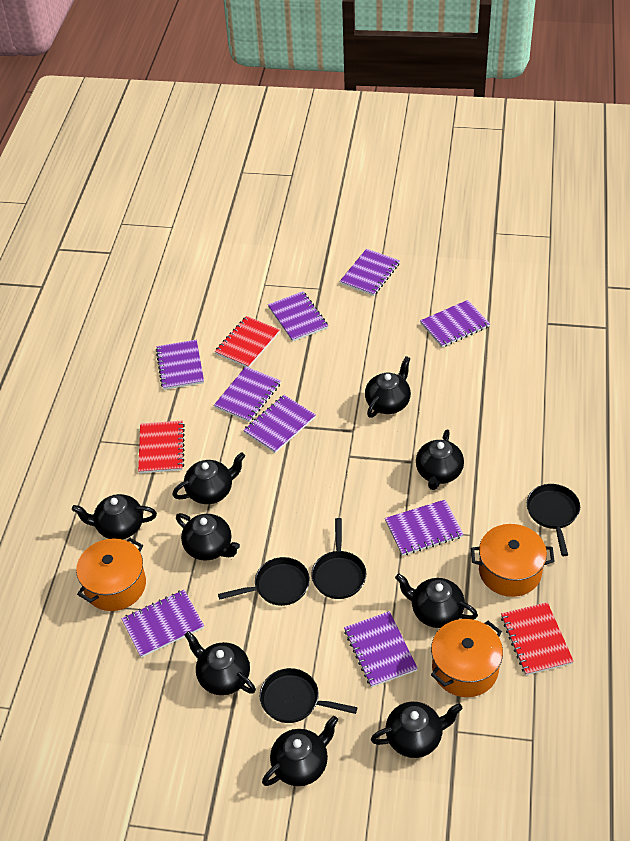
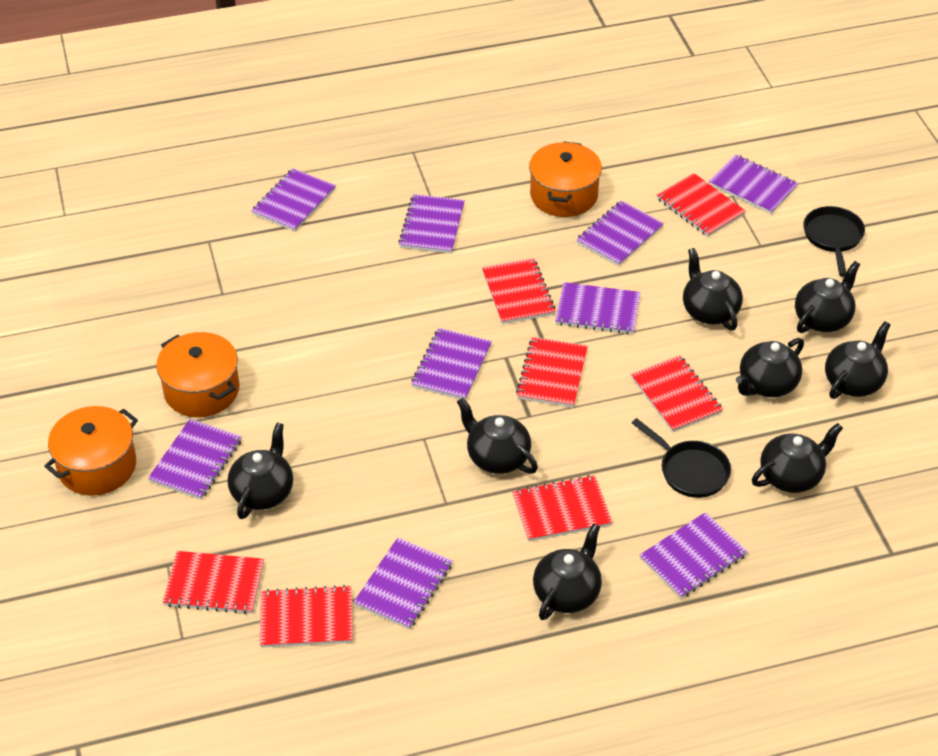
black pan: [218,557,310,606] [260,668,358,723] [311,518,366,599] [527,484,580,556] = 4 -> [632,418,731,498] [803,206,865,277] = 2
black teapot: [72,494,157,540] [172,452,245,504] [176,513,240,561] [184,631,256,695] [262,716,338,786] [365,356,411,418] [371,702,463,758] [395,574,478,628] [416,429,464,490] = 9 -> [228,423,293,519] [457,398,538,474] [533,523,602,620] [683,248,743,330] [736,338,804,397] [752,423,843,493] [795,261,860,333] [825,321,890,399] = 8
red notebook: [138,421,185,473] [215,316,280,367] [501,602,574,675] = 3 -> [163,551,264,614] [260,585,353,648] [482,258,556,324] [512,475,613,542] [516,337,588,407] [631,355,723,432] [657,173,746,237] = 7

